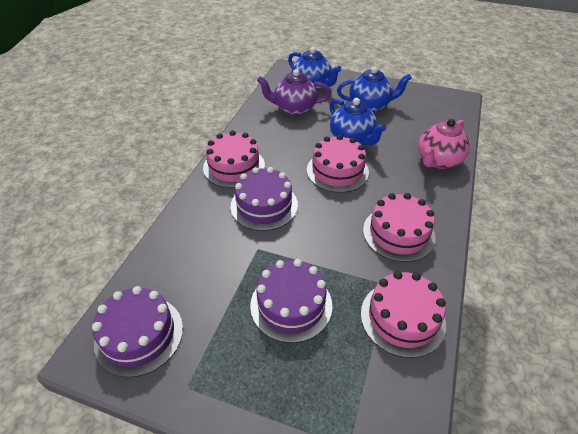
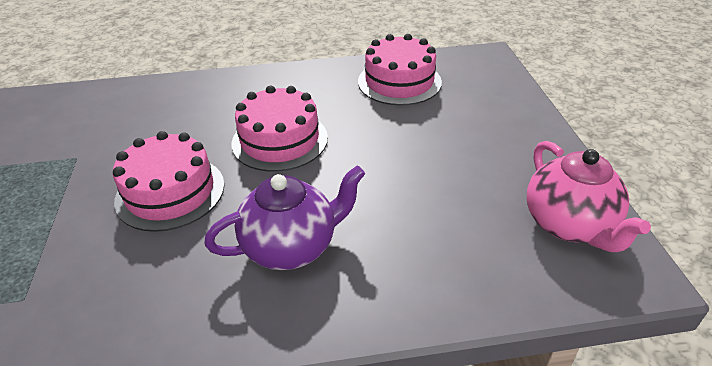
blue teapot: [288,47,341,90] [329,98,386,145] [337,67,412,112] = 3 -> none = 0
pink cake: [203,131,265,188] [307,135,369,193] [361,271,446,358] [363,193,436,262] = 4 -> [113,131,224,232] [232,85,328,172] [358,34,442,105] = 3
purple cake: [92,286,183,378] [231,167,298,231] [250,259,332,343] = 3 -> none = 0

